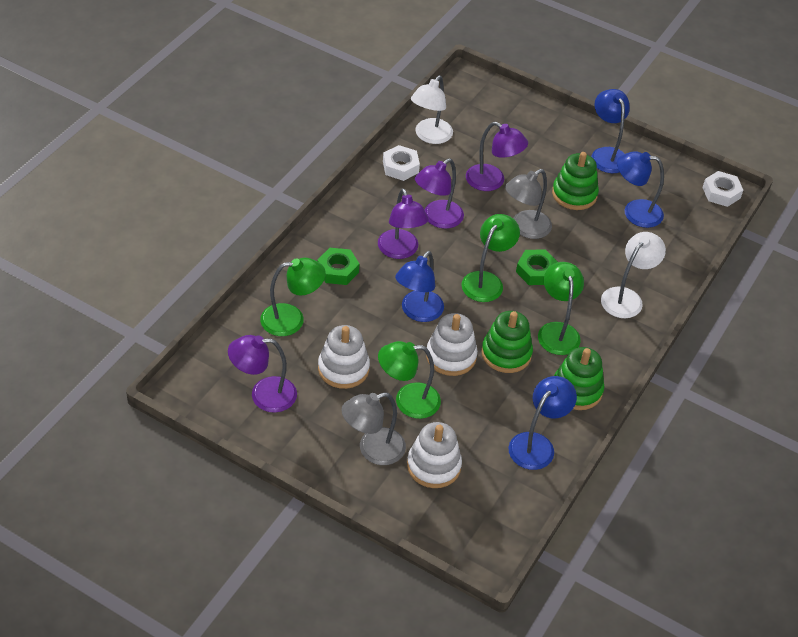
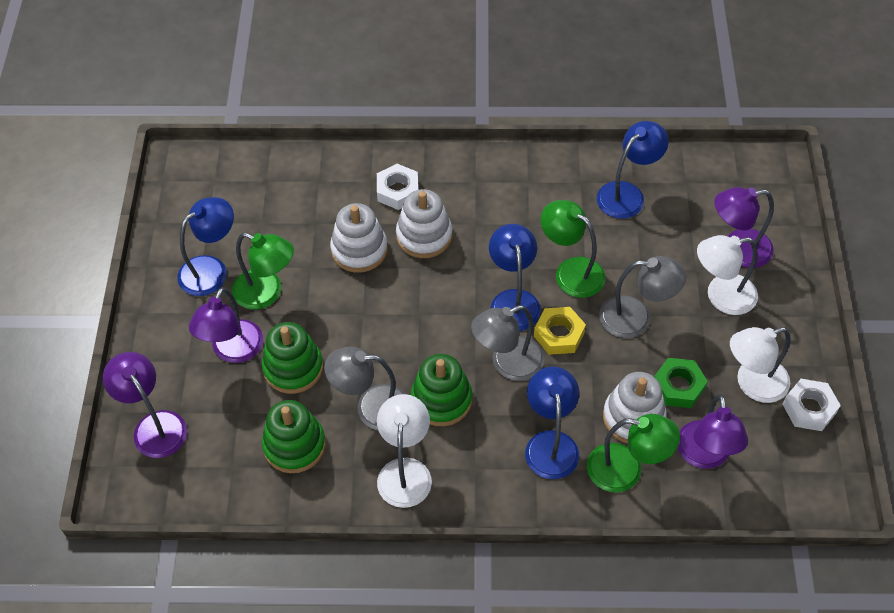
green lamp: [260,258,326,336] [378,341,441,419] [461,214,520,302] [538,262,584,355] = 4 -> [232,233,294,309] [541,200,605,298] [587,414,680,493] = 3
green nut: [317,248,359,285] [516,249,558,285] = 2 -> [654,358,708,408] = 1
grey lamp: [341,392,406,465] [505,169,552,239] = 2 -> [324,347,405,430] [471,305,544,381] [599,256,686,338] = 3
white lamp: [411,75,453,144] [601,232,666,318] = 2 -> [377,394,432,508] [697,235,758,315] [730,327,790,403] = 3
yellow nut: none = 0 -> [534,307,586,355] = 1

